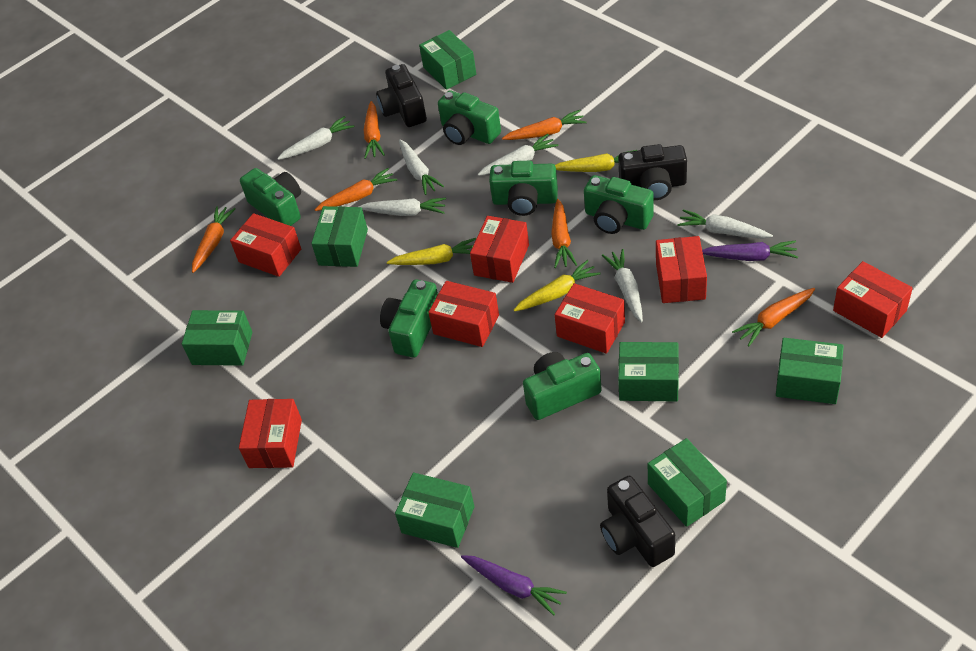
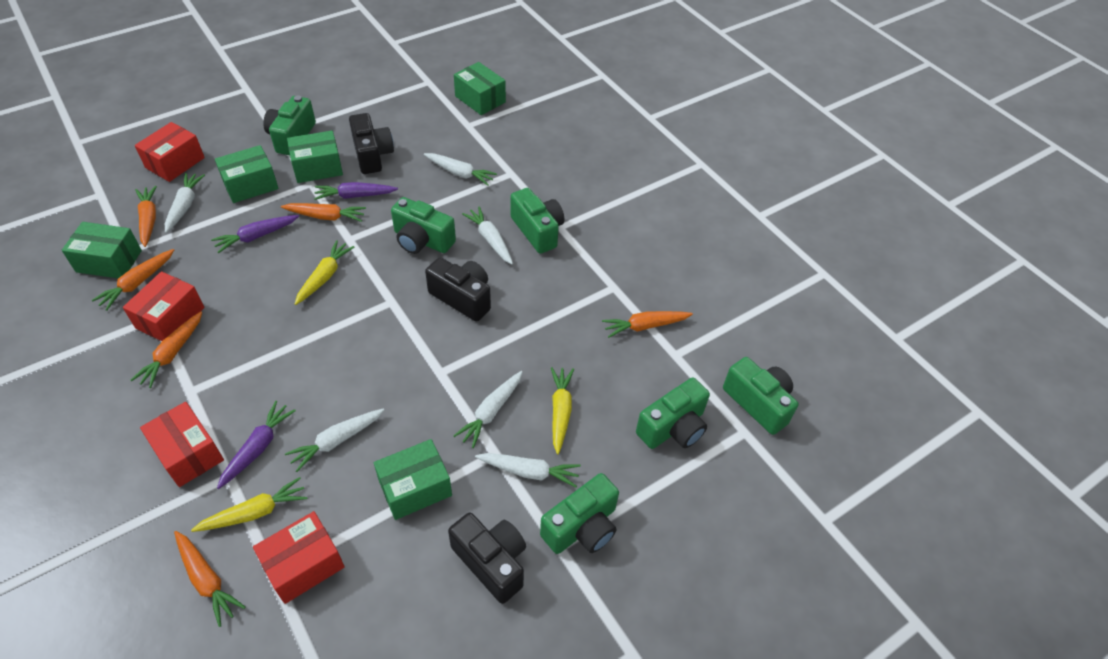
green box: [182,310,253,366] [311,206,368,267] [395,473,475,548] [419,30,476,90] [618,342,679,402] [648,438,727,527] [776,338,844,404] = 7 -> [62,222,142,278] [215,145,279,203] [287,131,343,183] [374,439,452,520] [454,62,506,115] = 5
purple carrot: [461,555,567,615] [702,241,798,261] = 2 -> [211,215,299,253] [217,401,296,489] [314,182,398,200] = 3
red box: [230,213,301,277] [239,399,302,468] [428,281,499,347] [470,216,529,283] [555,283,625,354] [656,236,707,303] [833,261,913,338] = 7 -> [123,272,204,341] [135,122,205,182] [140,402,224,487] [253,511,345,604] = 4

